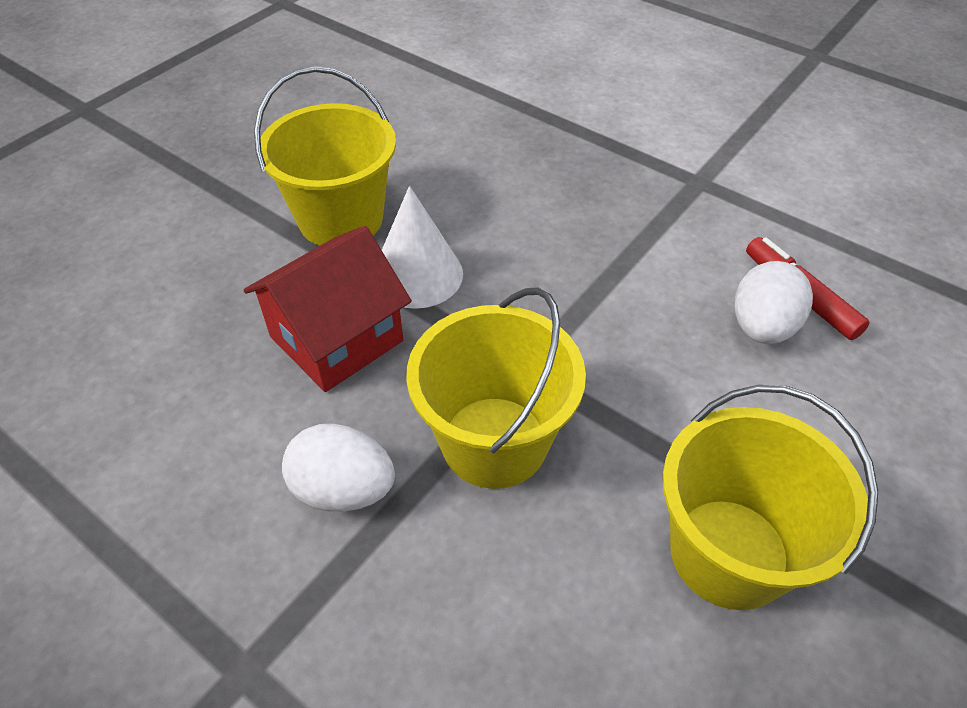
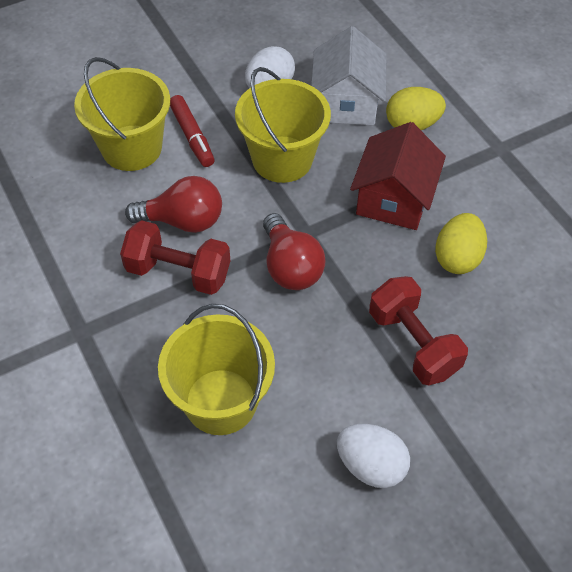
red dumbbell: none = 0 -> [120,220,230,295] [369,276,468,385] = 2
red light bulb: none = 0 -> [125,176,222,233] [263,213,325,290] = 2
white cone: [382,186,463,309] = 1 -> none = 0
white house: none = 0 -> [311,26,387,125] = 1
yellow egg: none = 0 -> [386,87,446,130] [435,213,487,274] = 2

